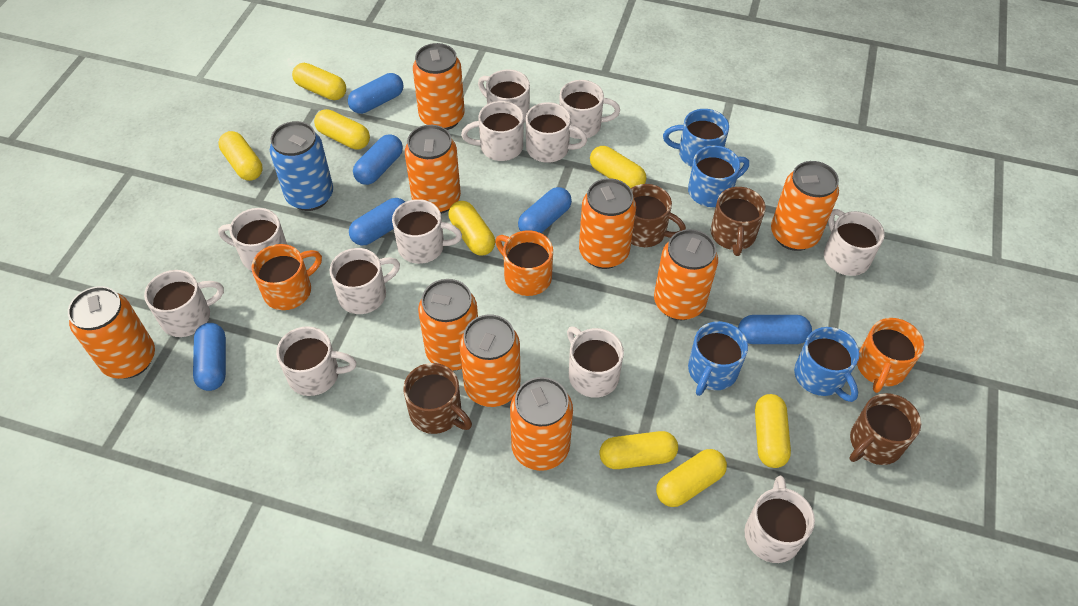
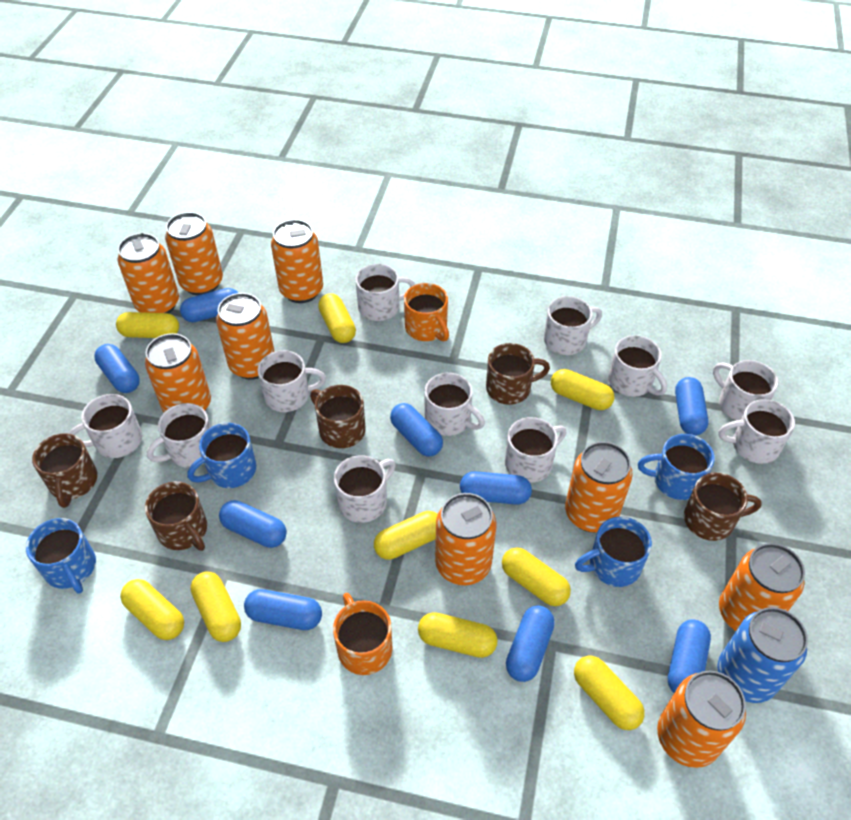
blue capsule: [193,323,226,391] [348,73,404,114] [349,198,405,245] [353,134,403,185] [518,187,572,233] [738,315,812,344] = 6 -> [94,344,140,393] [180,288,238,322] [219,500,287,548] [244,589,322,630] [390,403,443,457] [460,471,532,505] [506,605,555,682] [668,619,711,693] [675,377,708,436] = 9
brown mug: [403,363,472,434] [631,184,686,247] [711,187,766,256] [849,393,921,465] = 4 -> [32,433,98,508] [145,482,207,551] [310,385,365,448] [486,343,550,405] [684,472,762,541] = 5
orange mug: [251,244,322,310] [495,230,553,296] [857,318,924,393] = 3 -> [333,592,393,675] [404,283,449,342] = 2
white mug: [144,270,224,337] [218,208,287,271] [276,326,357,396] [330,248,400,314] [392,199,462,264] [461,101,524,161] [478,69,530,124] [526,102,587,163] [559,80,620,139] [567,326,624,398] [744,476,815,563] [824,209,885,276] = 12 -> [69,394,142,458] [147,403,211,468] [257,350,326,412] [334,455,396,523] [355,264,415,321] [424,373,485,436] [505,417,566,483] [544,296,602,355] [608,335,667,397] [713,360,779,420] [719,399,795,464] = 11
yellow capsule: [218,131,263,181] [292,63,346,100] [314,109,370,150] [449,201,495,255] [590,146,646,189] [599,431,678,469] [656,449,727,507] [755,394,791,468] = 8 -> [116,312,179,338] [120,579,184,640] [191,571,241,642] [318,293,356,343] [374,511,438,560] [418,612,497,658] [502,547,571,606] [551,369,614,410] [574,656,645,730] = 9

